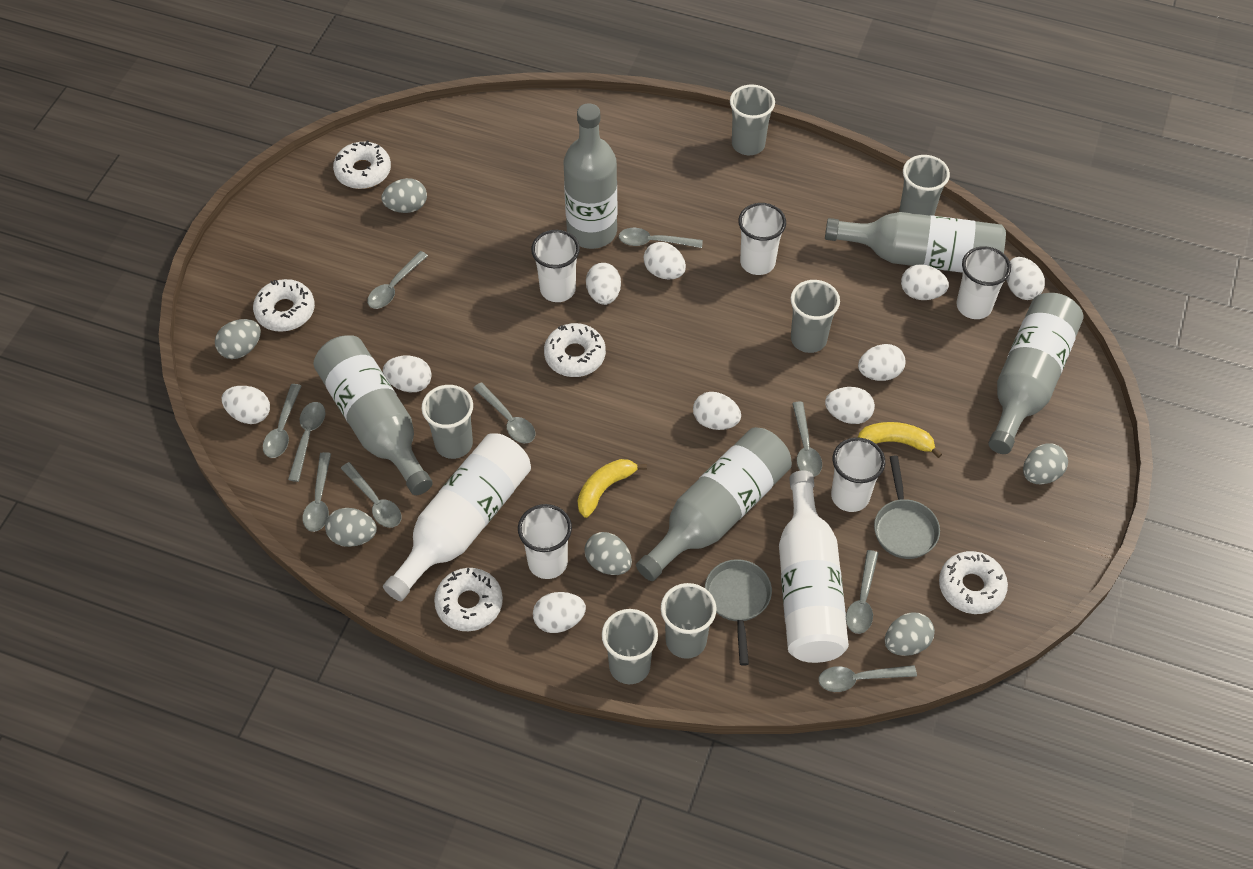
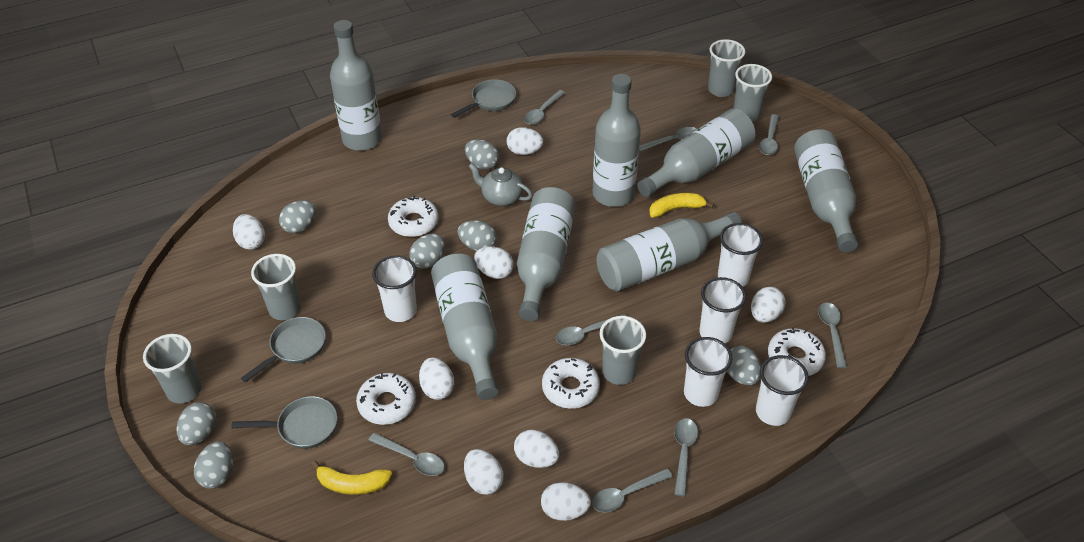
grey bottle: [313,335,433,495] [564,103,617,249] [636,427,792,581] [825,212,1006,273] [988,293,1084,454] = 5 -> [330,20,382,151] [431,253,498,400] [517,187,575,321] [593,74,641,207] [597,212,742,292] [637,108,755,197] [794,129,858,252] = 7
grey cup: [422,385,473,459] [602,609,658,684] [661,583,717,659] [730,84,775,155] [791,280,840,353] [899,155,950,216] = 6 -> [143,334,202,403] [251,254,301,320] [600,316,646,385] [708,39,745,97] [733,64,772,122] = 5
grey egg: [215,319,261,359] [325,508,377,547] [381,178,427,213] [584,532,632,575] [885,612,935,656] [1023,443,1068,484] = 6 -> [176,402,216,445] [194,441,233,489] [279,200,316,233] [409,233,445,269] [458,220,497,251] [465,139,499,169] [727,346,761,385] = 7
grey pan: [705,559,772,666] [874,456,940,559] = 2 -> [232,396,337,449] [241,317,326,382] [451,79,516,118] = 3
grey spoon: [263,384,301,458] [288,402,326,482] [303,452,331,532] [340,462,401,528] [367,251,428,309] [473,382,535,443] [619,228,703,248] [792,401,822,477] [819,665,917,692] [846,550,879,634] = 10 -> [369,433,444,476] [524,90,565,125] [556,314,627,345] [592,468,673,513] [639,127,697,152] [674,418,698,497] [759,114,779,155] [818,302,847,368] = 8
grey teapot: none = 0 -> [469,163,533,206] = 1
white bottle: [383,433,531,601] [779,470,849,663] = 2 -> none = 0
white donut: [253,279,315,332] [333,140,391,189] [434,568,503,631] [544,323,606,377] [939,551,1008,614] = 5 -> [356,372,416,425] [388,196,439,237] [542,358,600,409] [768,327,826,376] = 4
white egg: [222,386,270,424] [383,356,432,392] [533,592,586,633] [586,263,621,305] [643,242,686,279] [693,392,741,430] [825,387,875,424] [858,344,905,381] [901,264,949,300] [1007,257,1045,300] = 10 -> [233,214,265,250] [419,357,454,400] [464,449,504,495] [474,247,514,279] [507,127,543,155] [514,429,559,468] [541,482,591,521] [751,287,786,323] = 8

